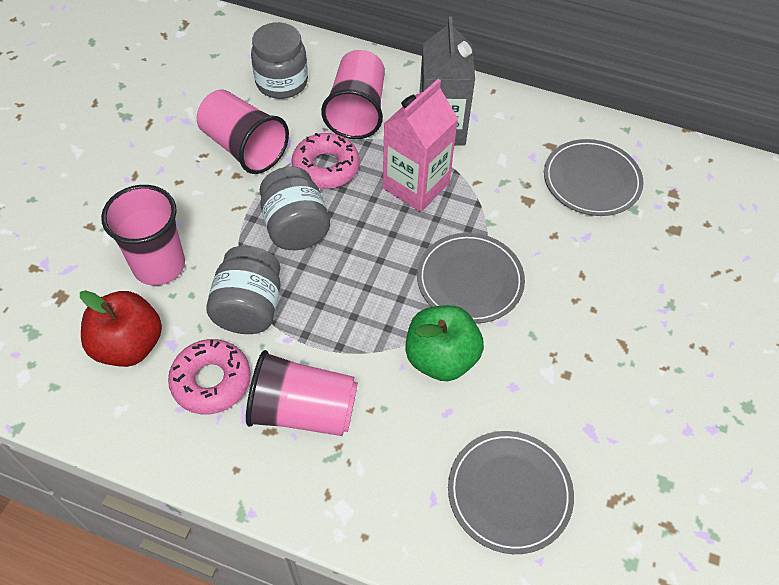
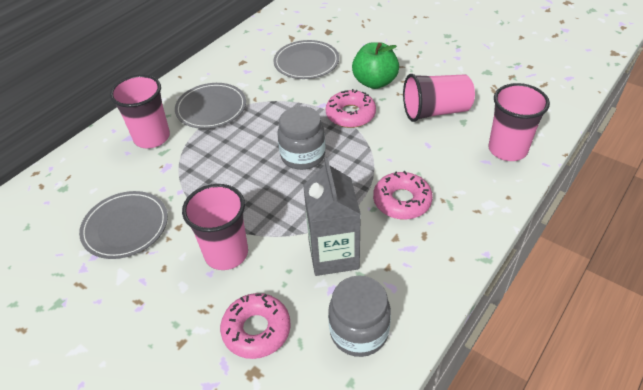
grey jar: [206,246,281,334] [251,22,308,99] [260,166,330,250] = 3 -> [278,106,326,170] [328,276,391,357] = 2
pink carton: [383,79,458,212] = 1 -> none = 0
pink donut: [168,339,251,414] [291,133,360,189] = 2 -> [220,293,291,359] [326,89,376,128] [373,171,433,220] = 3
red apple: [80,290,162,367] = 1 -> none = 0

